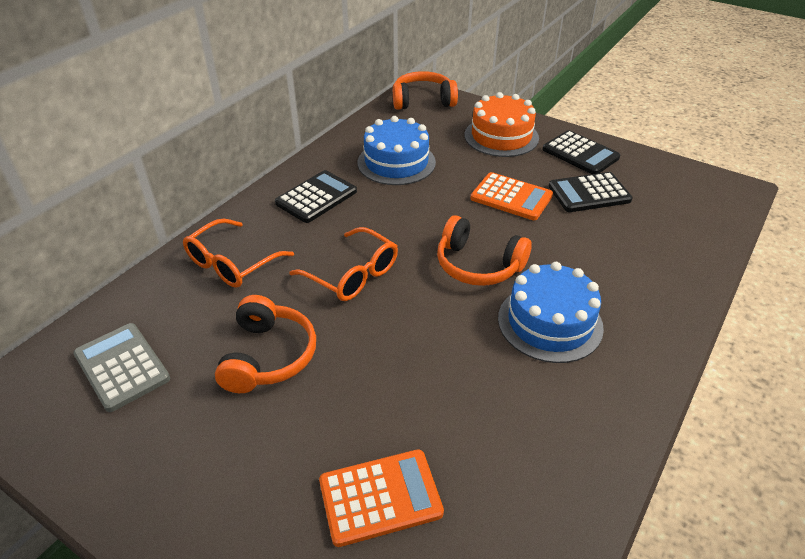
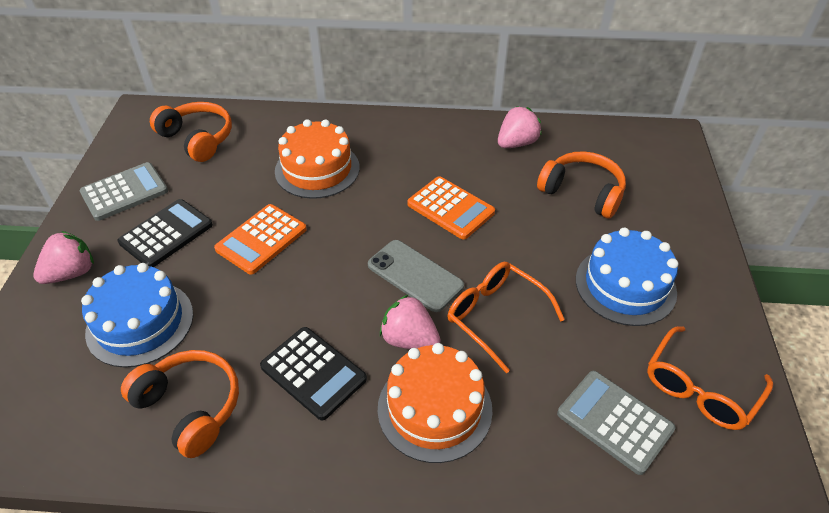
black calculator: [275,170,357,223] [542,130,620,174] [549,172,633,212] = 3 -> [118,199,213,267] [260,327,367,420] = 2
grey calculator: [73,323,170,412] = 1 -> [79,162,168,221] [557,371,676,475] = 2
grey phone: none = 0 -> [368,240,464,312] = 1
orange cake: [464,92,539,157] = 1 -> [275,119,360,199] [378,343,493,463] = 2
pink strawberry: none = 0 -> [33,231,94,284] [380,294,441,349] [498,106,542,148] = 3

